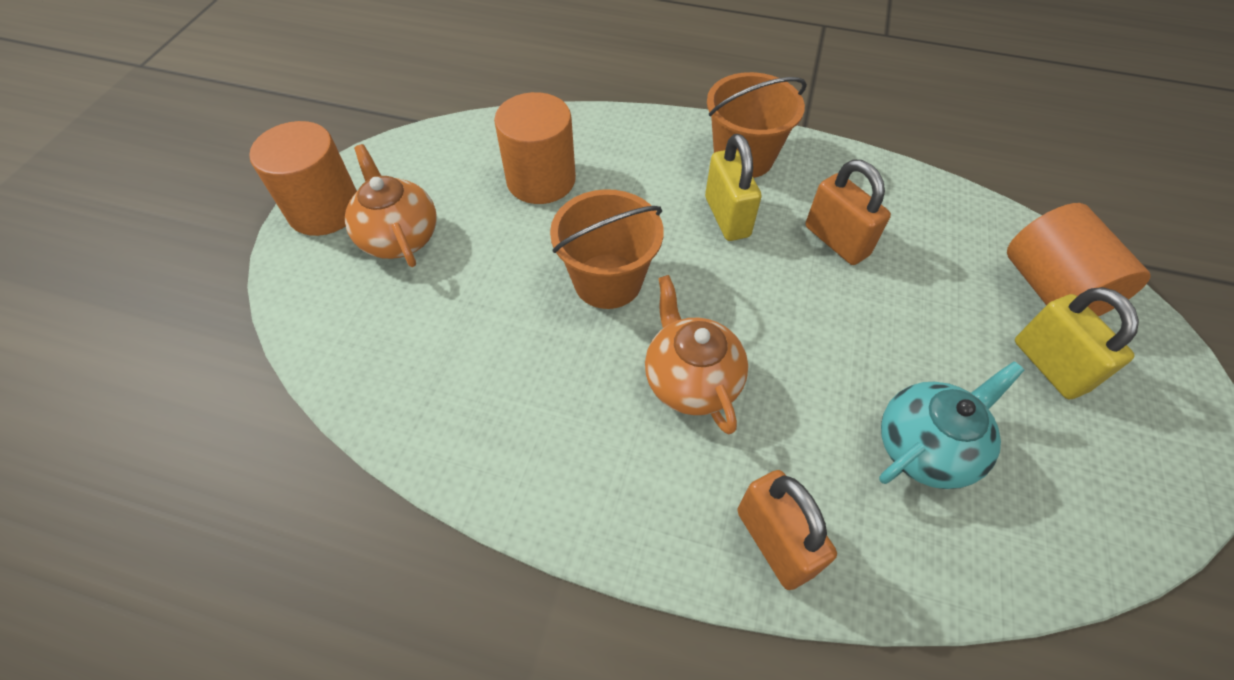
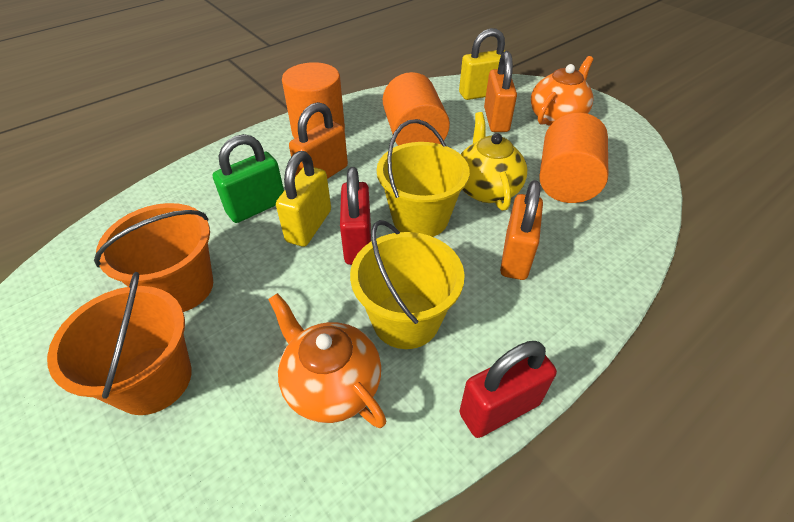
green padlock: none = 0 -> [213,134,284,223] = 1
orange padlock: [737,470,837,590] [806,160,891,265] = 2 -> [289,102,348,179] [484,51,517,132] [500,180,543,280] = 3
red padlock: none = 0 -> [340,167,371,265] [459,341,557,438] = 2
turquoise teapot: [879,361,1024,489] = 1 -> none = 0
yellow bucket: none = 0 -> [350,220,465,349] [377,119,470,237] = 2
yellow teapot: none = 0 -> [461,112,527,211] = 1

